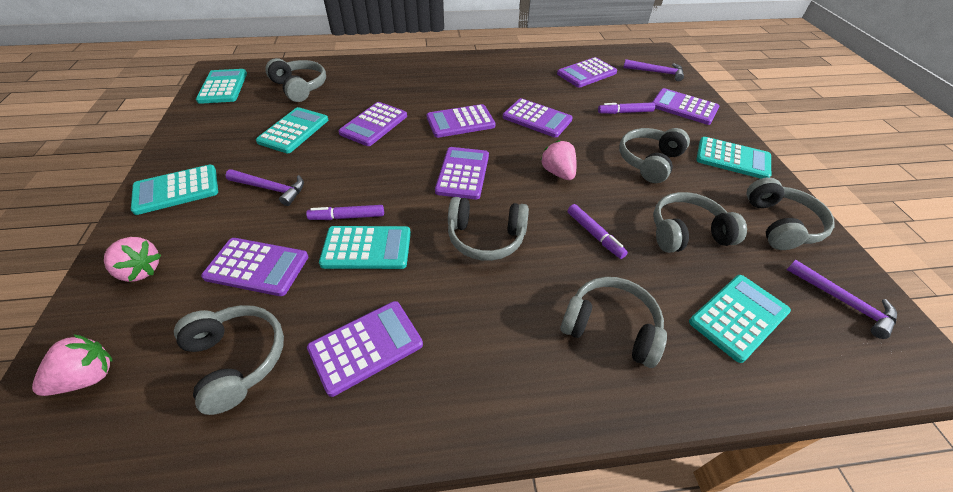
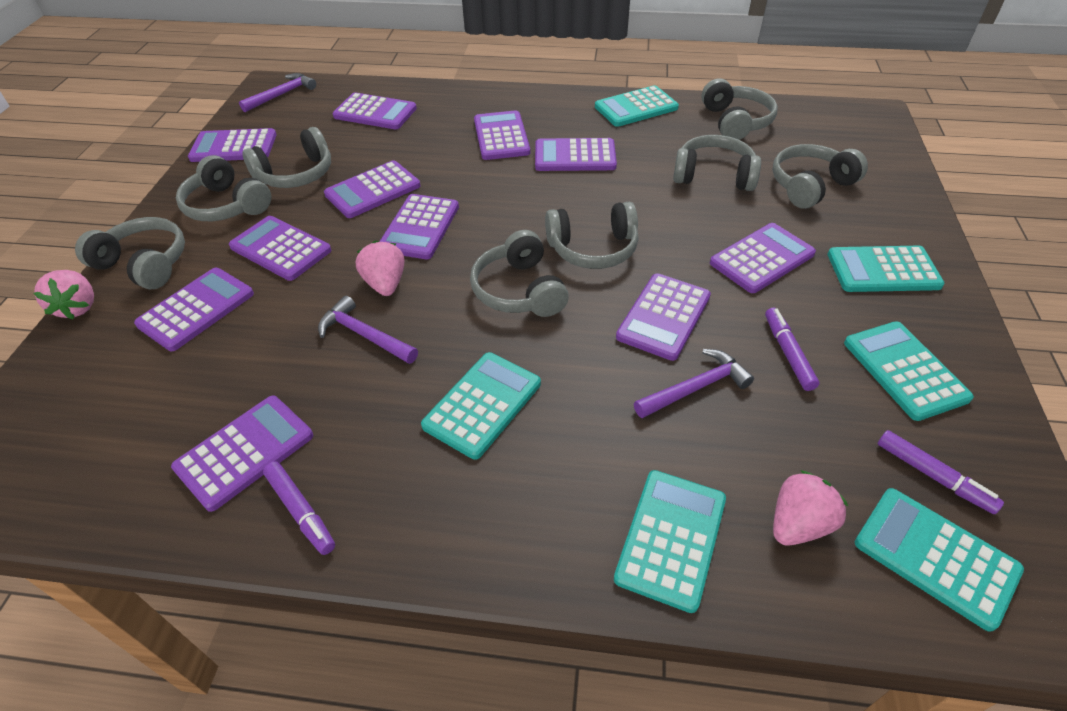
grey headphones: [174,305,284,415] [265,58,326,102] [448,197,529,261] [561,277,667,368] [619,128,690,183] [653,192,747,253] [746,177,835,250] = 7 -> [75,217,185,289] [176,155,271,221] [242,127,331,188] [470,230,569,317] [545,202,639,269] [673,135,761,191] [701,78,778,140] [772,144,868,209] = 8
purple calculator: [201,238,308,296] [307,301,423,397] [338,102,407,146] [426,104,496,138] [435,147,489,200] [503,98,573,138] [557,57,617,88] [653,88,719,125] = 8 -> [134,268,254,351] [171,396,313,512] [188,128,277,162] [229,216,332,281] [324,160,420,218] [333,92,417,129] [379,194,459,259] [474,110,530,160] [535,138,617,171] [616,273,711,361] [710,223,816,293] = 11

